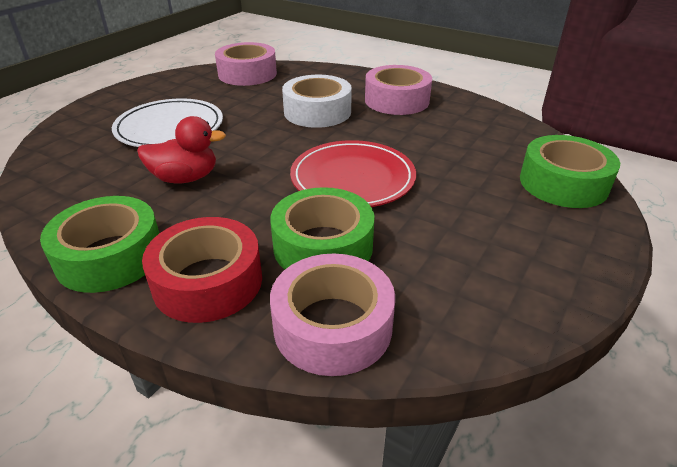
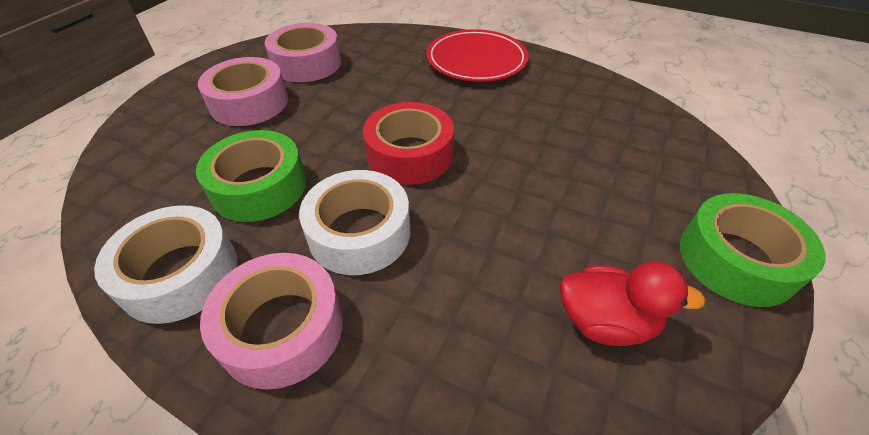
green tape: [40,196,159,293] [271,187,375,270] [520,135,620,208] = 3 -> [196,130,306,222] [680,193,826,307] = 2
white plate: [112,98,223,147] = 1 -> none = 0
white tape: [282,75,352,128] = 1 -> [94,205,237,324] [299,170,410,275] = 2

